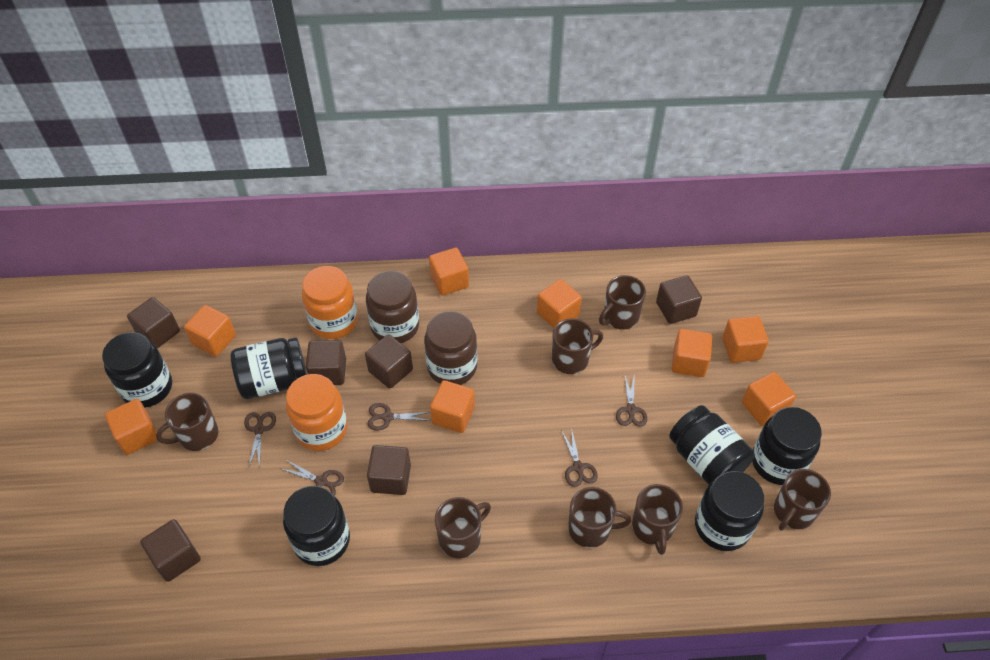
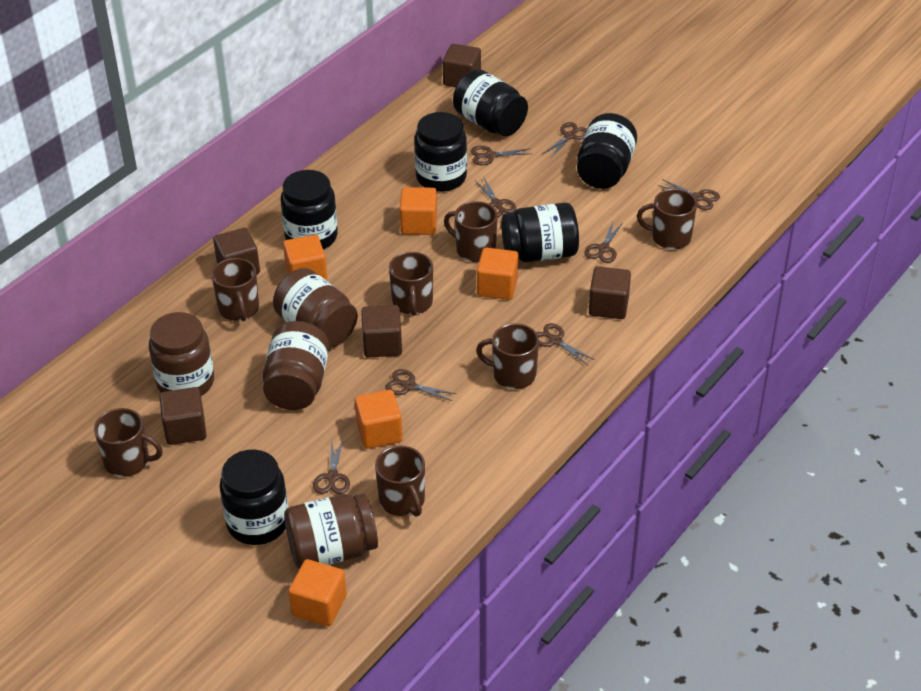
brown cube: [127,297,180,349] [140,519,201,582] [306,340,346,385] [365,334,413,388] [367,445,411,495] [656,275,702,324] = 6 -> [159,387,207,445] [213,228,260,274] [361,305,402,358] [443,44,481,87] [589,266,631,319] = 5
brown jar: [366,271,419,343] [424,311,477,385] = 2 -> [149,312,214,396] [263,321,329,410] [273,268,358,348] [284,493,378,569] = 4
brown scissors: [244,412,276,468] [282,459,344,496] [367,403,431,431] [561,428,598,487] [616,373,647,427] = 5 -> [313,438,350,494] [385,369,457,401] [471,146,531,165] [474,178,516,217] [536,323,595,365] [543,122,587,158] [584,222,623,263] [658,179,720,210] = 8
orange cube: [105,399,157,455] [184,305,236,357] [429,248,469,296] [430,380,475,433] [537,279,582,328] [672,329,712,377] [722,316,769,363] [742,372,796,426] = 8 -> [283,235,327,280] [288,559,347,626] [355,390,403,449] [400,187,437,235] [477,248,519,300] = 5
orange jar: [286,374,347,451] [302,266,358,339] = 2 -> none = 0

